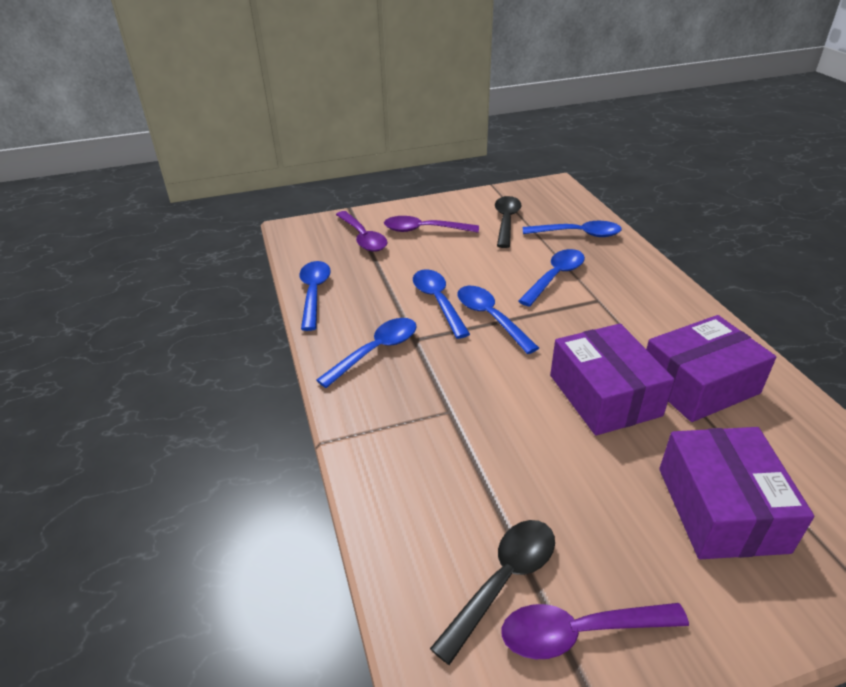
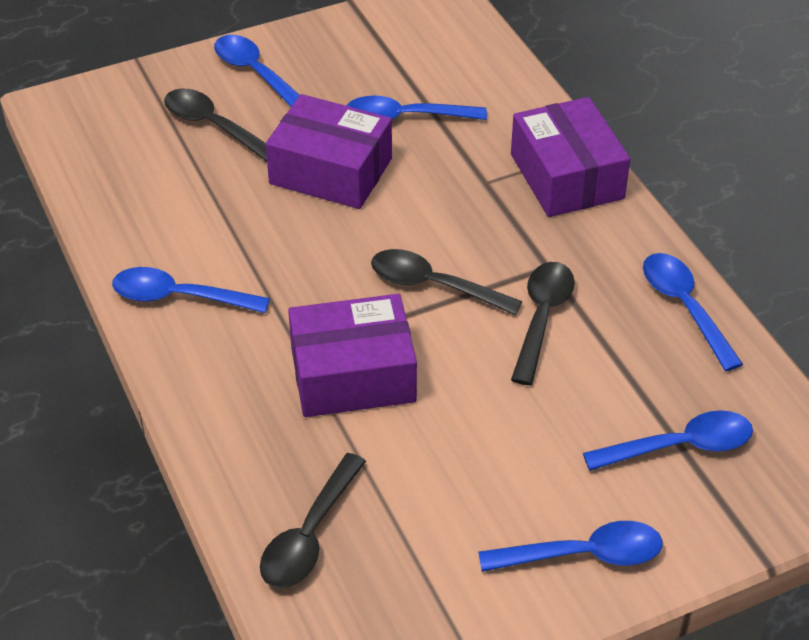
black spoon: [430,520,555,665] [495,196,522,248] = 2 -> [164,89,267,162] [260,453,366,588] [371,249,522,315] [511,262,575,385] = 4
purple spoon: [336,211,387,252] [384,216,479,233] [502,603,689,659] = 3 -> none = 0

